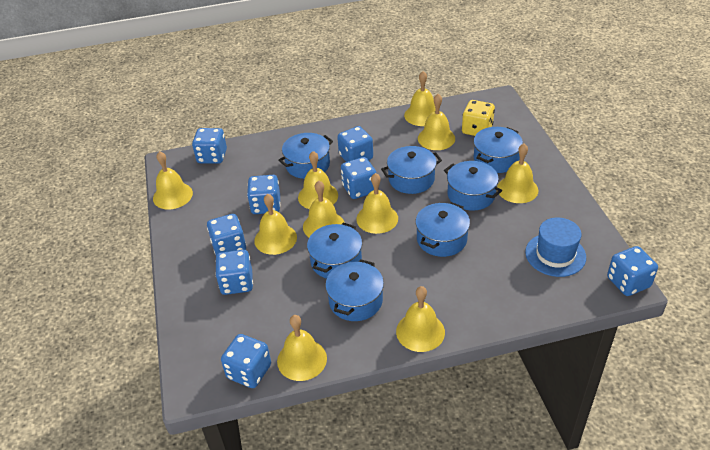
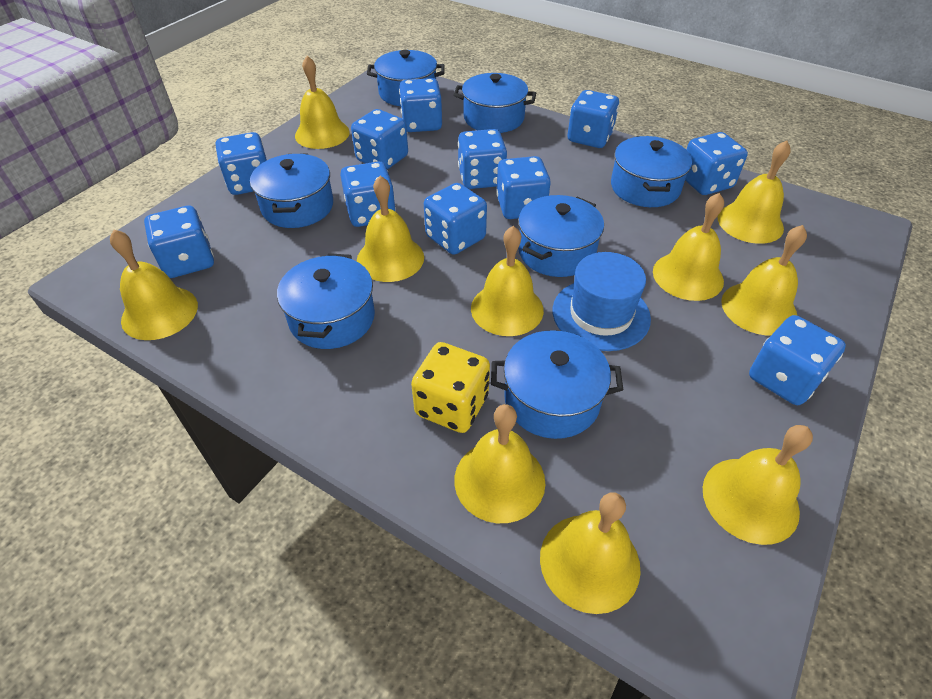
blue dice: [192,128,227,164] [207,214,246,255] [215,250,253,295] [221,334,271,388] [247,175,280,214] [337,126,373,162] [341,157,376,199] [607,246,658,296] = 8 -> [144,206,214,278] [216,132,267,195] [340,161,396,227] [351,109,408,170] [399,78,442,132] [424,183,487,255] [458,129,507,189] [496,156,551,219] [568,90,619,148] [685,132,748,195] [749,315,846,405] = 11

